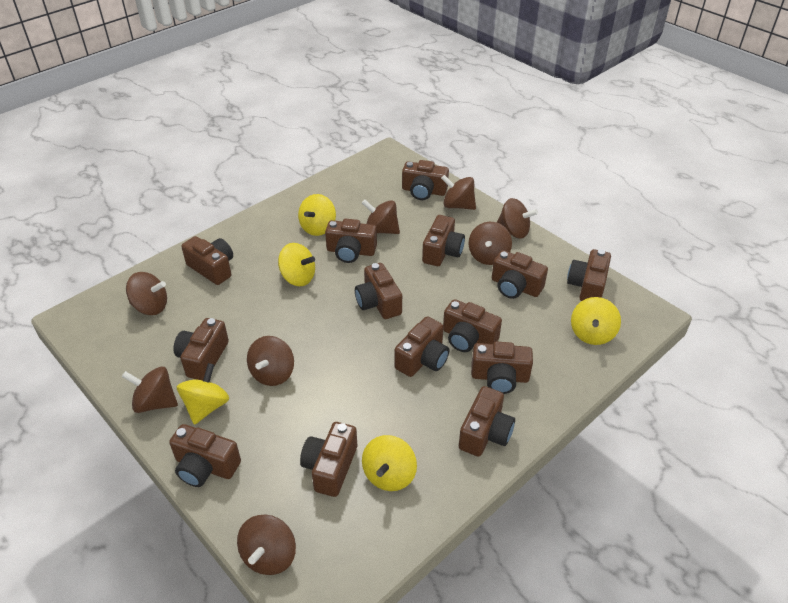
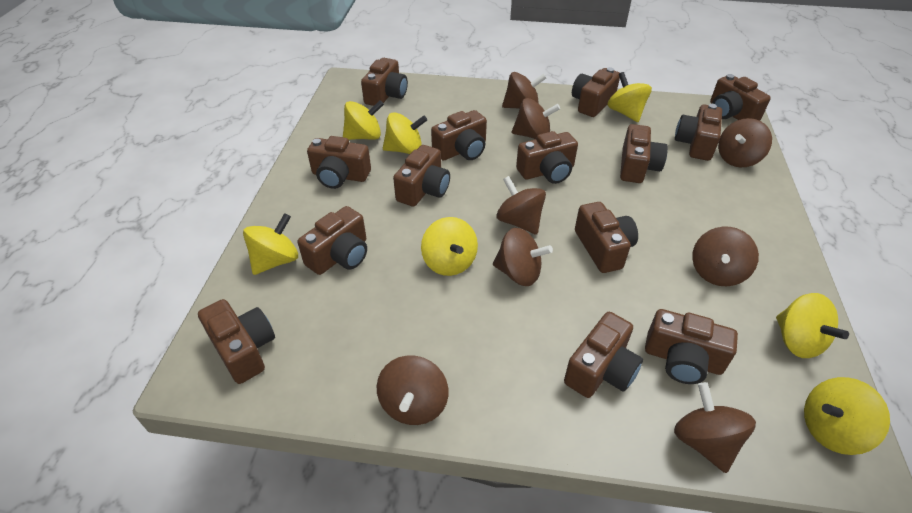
yellow spinning top: [177,363,229,425] [278,243,315,286] [298,194,336,236] [362,435,417,491] [571,297,621,345] = 5 -> [243,213,298,275] [343,100,384,140] [383,112,427,154] [421,217,478,276] [607,72,652,122] [776,293,849,358] [804,377,890,455] = 7

